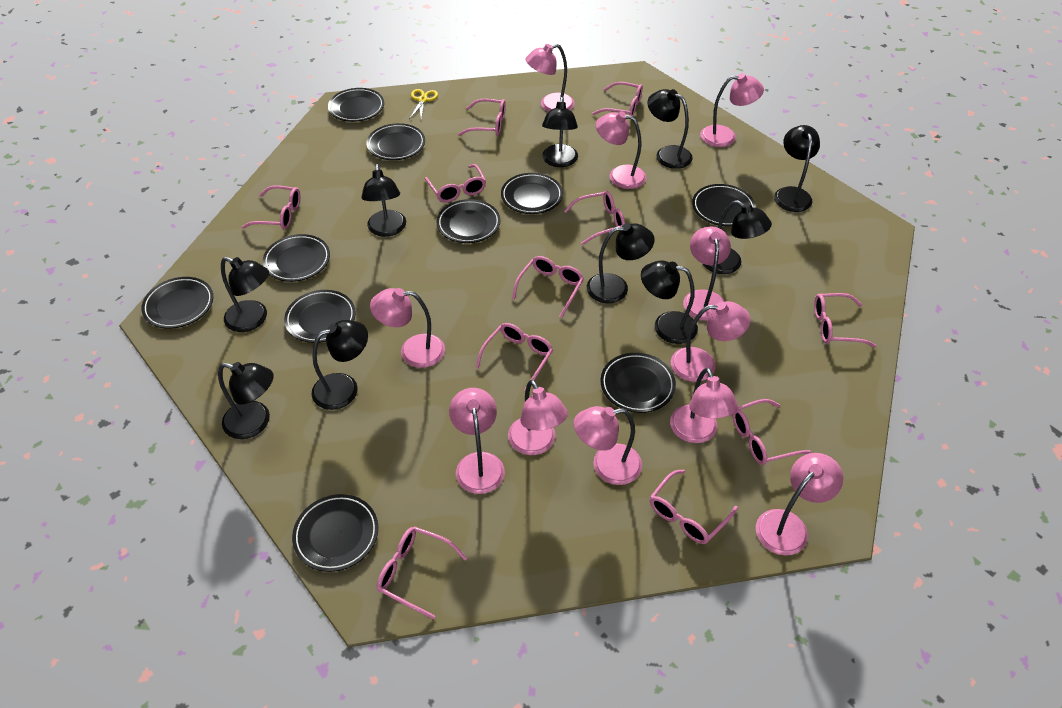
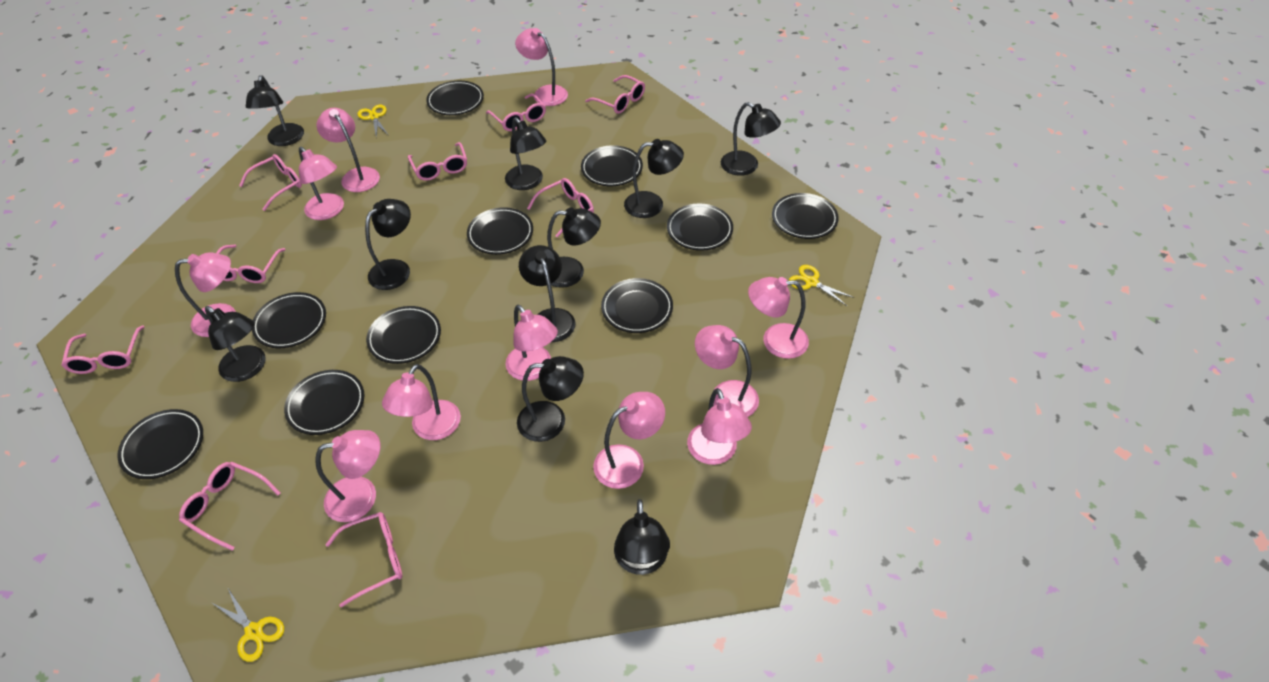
pink glasses: [242,185,300,229] [377,527,467,620] [425,164,486,203] [458,99,506,136] [475,323,553,391] [512,256,584,317] [564,191,625,245] [592,82,643,116] [650,469,738,544] [732,399,811,465] [814,293,876,348] = 11 -> [61,326,144,374] [179,462,280,551] [216,245,286,283] [239,154,302,211] [325,512,403,607] [408,142,467,181] [486,93,546,131] [527,178,594,237] [585,75,645,114] = 9
yellow scissors: [409,89,438,119] = 1 -> [212,589,284,662] [357,105,388,138] [789,265,855,306] = 3

